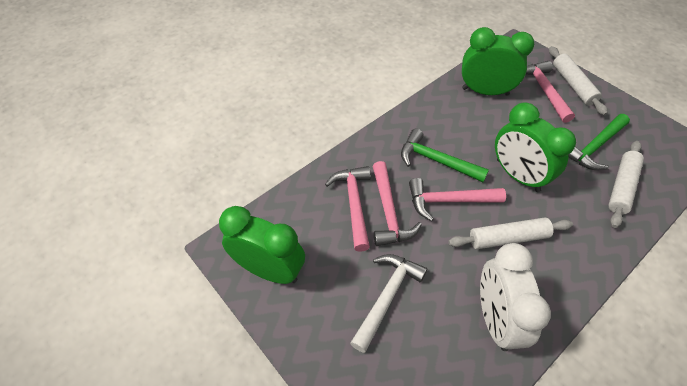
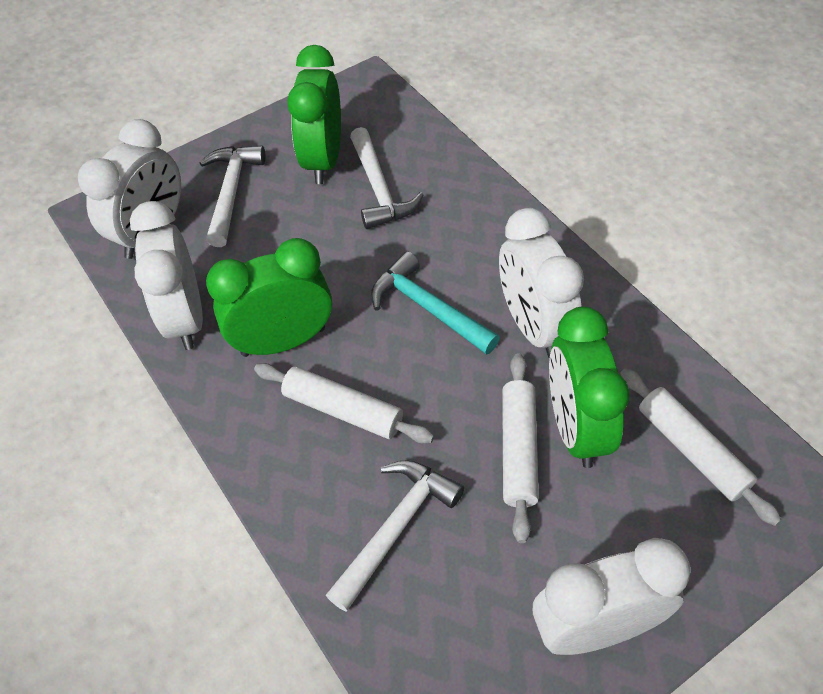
green hammer: [401,129,489,182] [568,114,630,170] = 2 -> none = 0
pink hammer: [325,166,371,252] [373,161,422,246] [409,178,506,221] [526,61,575,123] = 4 -> none = 0
turquoise hammer: none = 0 -> [371,251,500,355] = 1
white clock: [480,243,551,351] = 1 -> [78,119,181,259] [130,201,203,350] [499,208,584,358] [533,538,690,655] = 4
white hammer: [350,254,427,353] = 1 -> [199,145,265,247] [326,460,464,612] [350,127,424,229] = 3

